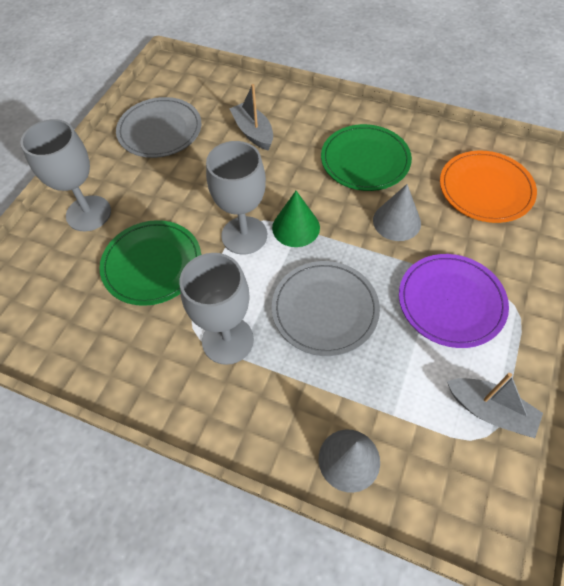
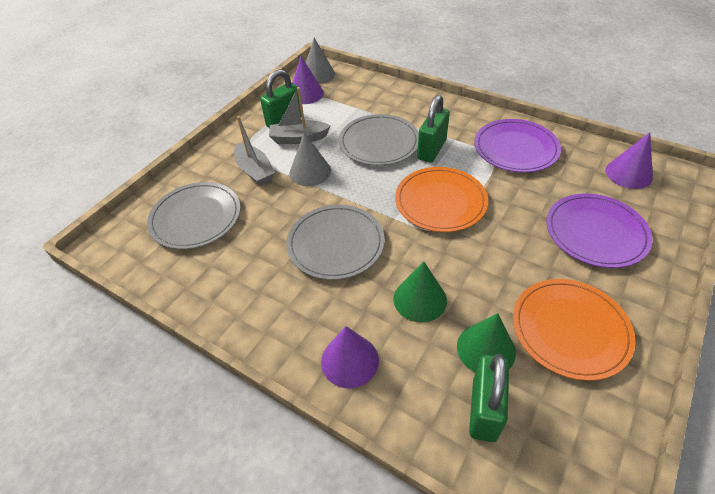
green cone: [272,191,320,247] = 1 -> [393,262,447,323] [457,313,516,373] = 2
green padlock: none = 0 -> [260,69,301,128] [417,95,450,163] [469,354,509,442] = 3
green plate: [100,220,201,306] [321,124,412,191] = 2 -> none = 0
grey goblet: [20,119,111,231] [180,253,254,365] [206,141,267,255] = 3 -> none = 0
grey plate: [116,97,201,158] [272,261,380,356] = 2 -> [147,182,241,249] [286,205,385,280] [339,114,419,166] = 3
orange plate: [440,151,537,223] = 1 -> [395,167,488,232] [513,279,635,381] = 2
purple cone: none = 0 -> [292,56,324,104] [321,326,379,388] [606,132,653,189] = 3
purple plate: [399,254,509,348] = 1 -> [474,119,561,173] [546,194,652,268] = 2

